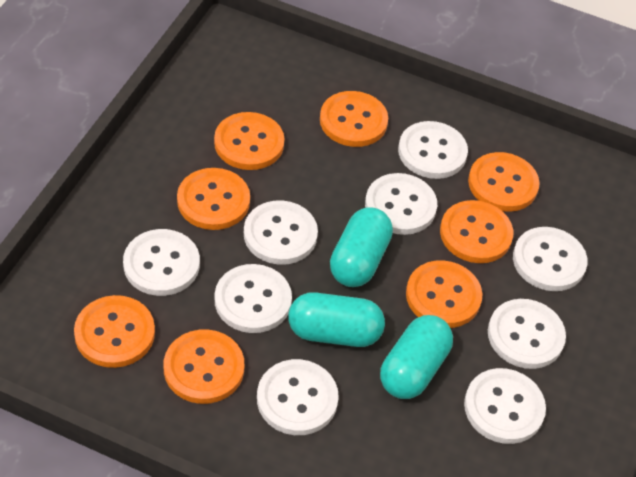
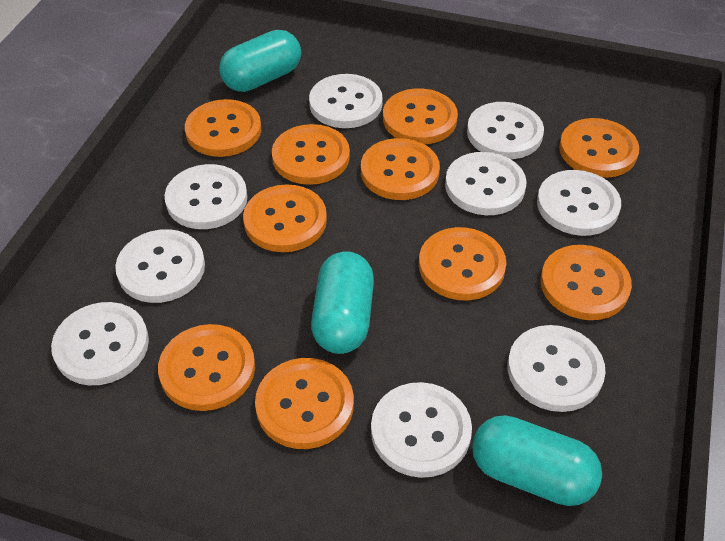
orange button: [74,295,155,368] [164,329,245,404] [177,168,250,230] [214,112,285,170] [320,91,388,147] [406,260,483,328] [440,200,513,263] [468,152,540,212] = 8 -> [158,324,255,411] [185,99,261,157] [243,184,327,252] [255,358,354,449] [272,124,350,185] [361,138,440,200] [383,88,458,144] [419,227,506,300] [540,245,632,320] [559,118,639,178] = 10

